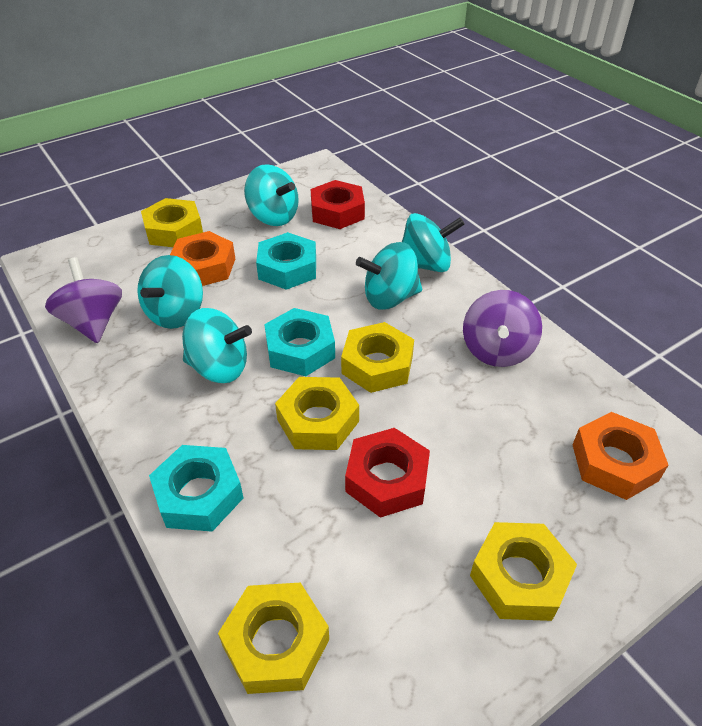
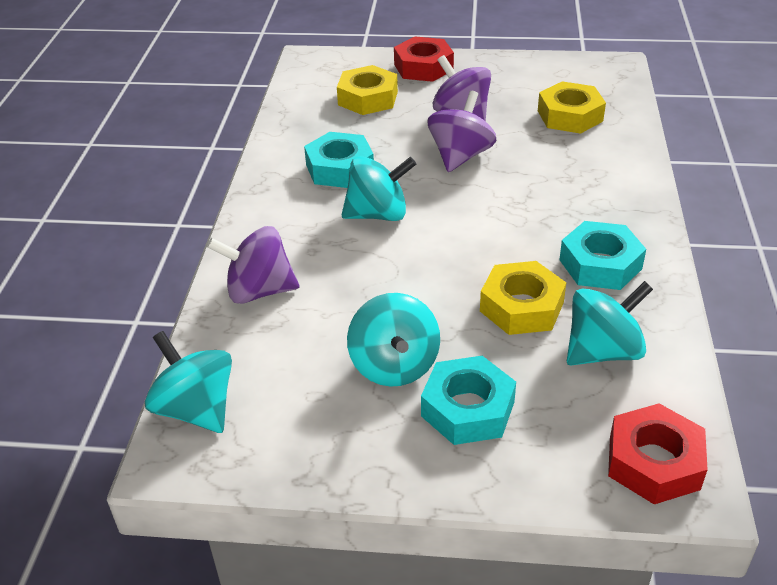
orange nut: [170,231,235,286] [572,412,668,500] = 2 -> none = 0
purple spinning top: [45,258,122,343] [463,290,542,367] = 2 -> [207,226,299,304] [428,91,496,172] [432,55,491,121] = 3
turquoise spinning top: [137,255,203,329] [182,308,252,383] [244,164,299,226] [356,242,422,310] [402,213,465,272] = 5 -> [145,331,232,433] [342,156,416,221] [347,293,440,387] [567,281,653,365] = 4
yellow nut: [141,198,203,247] [218,583,329,694] [275,377,359,450] [341,322,414,393] [470,522,577,621] = 5 -> [337,65,398,115] [480,261,566,335] [538,81,606,134] = 3

